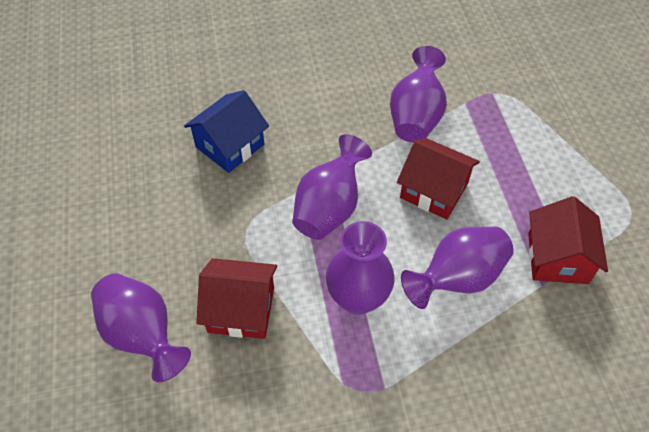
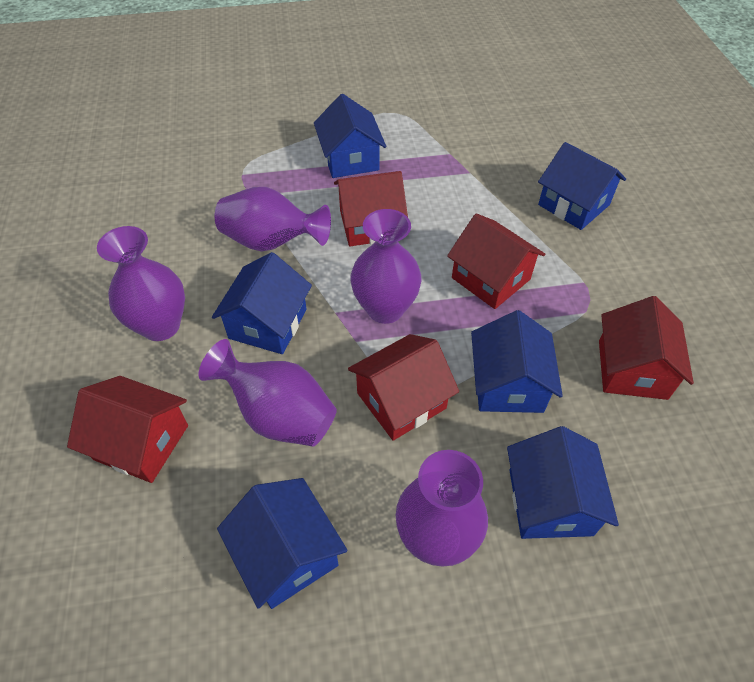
blue house: [184,90,269,173] = 1 -> [212,252,312,354] [217,478,348,609] [314,94,386,178] [471,310,563,413] [507,426,619,539] [538,142,626,230] = 6
red house: [196,258,277,339] [397,138,480,219] [528,196,608,284] = 3 -> [67,376,188,483] [334,171,408,246] [348,334,459,441] [447,213,545,309] [599,296,694,400] = 5

